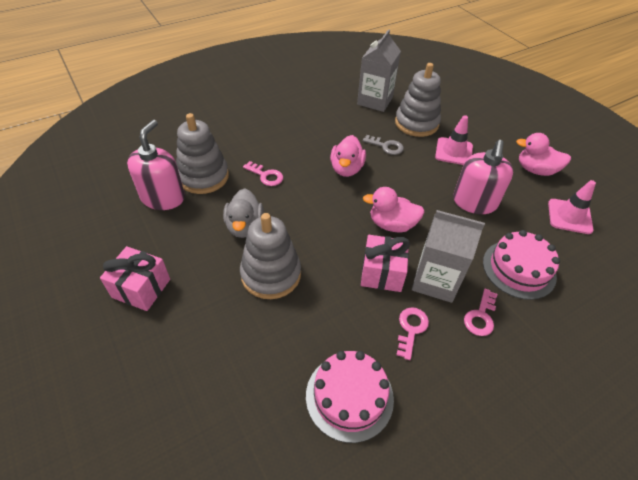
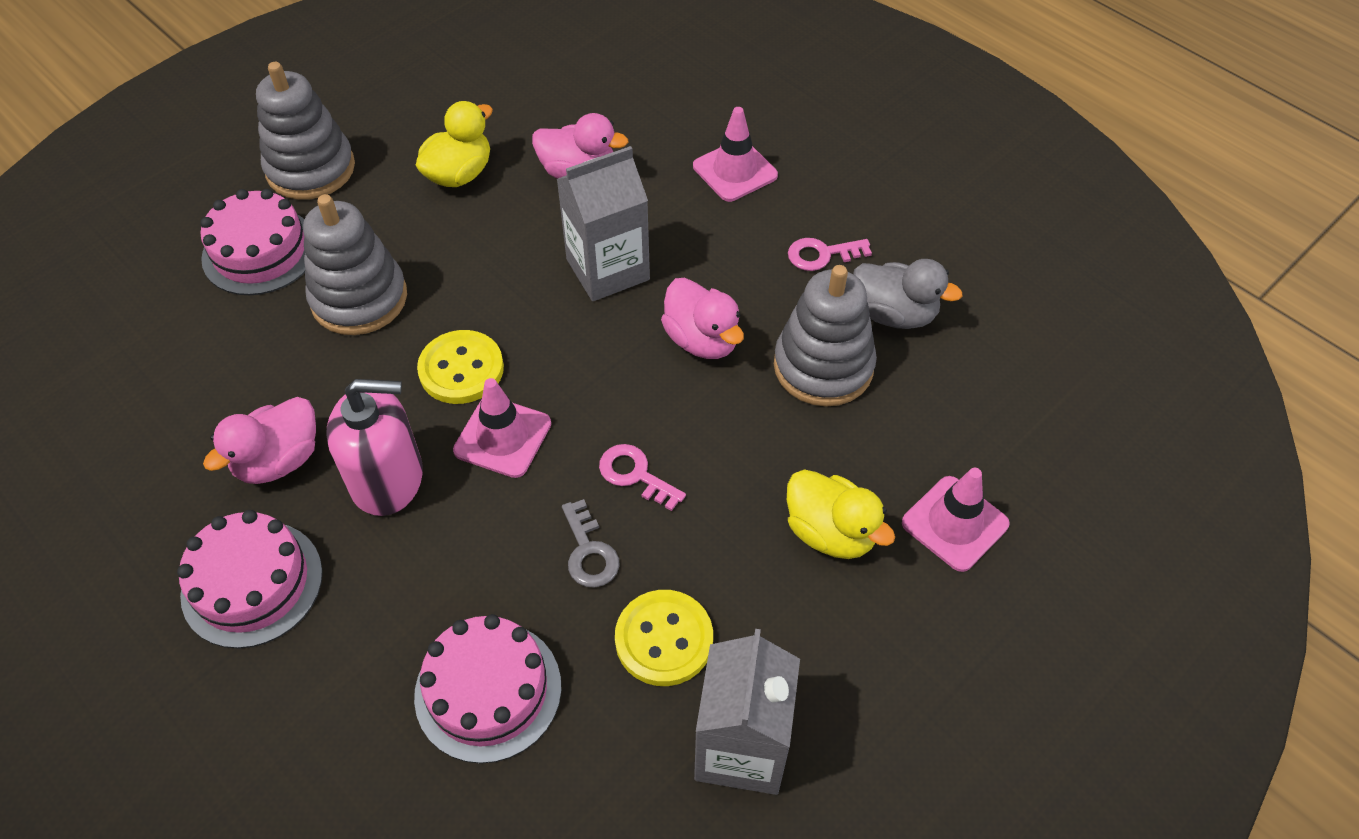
pink cake: [306,351,394,443] [483,230,560,300] = 2 -> [177,510,323,649] [200,189,305,295] [414,614,561,764] = 3
pink gift: [100,246,170,311] [361,235,410,292] = 2 -> none = 0
pink key: [243,161,283,186] [396,307,429,360] [464,289,497,336] = 3 -> [599,444,686,511] [788,238,872,271] = 2
pink soap dispenser: [127,120,185,210] [453,140,513,214] = 2 -> [326,379,423,516] = 1
pink traffic cone: [435,115,473,165] [548,180,596,234] = 2 -> [453,378,551,478] [693,107,778,202] [902,468,1009,572] = 3
yellow button: none = 0 -> [417,330,504,404] [615,590,713,686] = 2
yellow duck: none = 0 -> [415,101,493,187] [787,469,895,559] = 2

